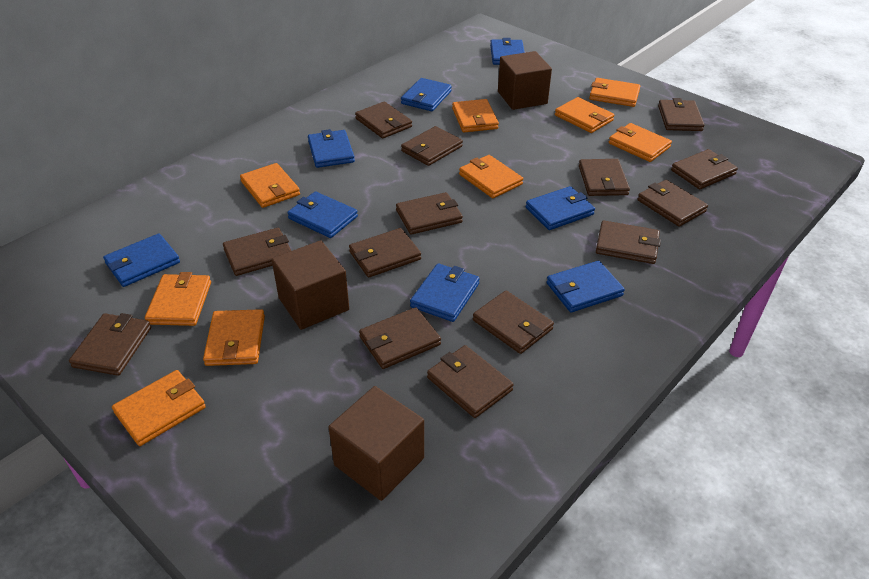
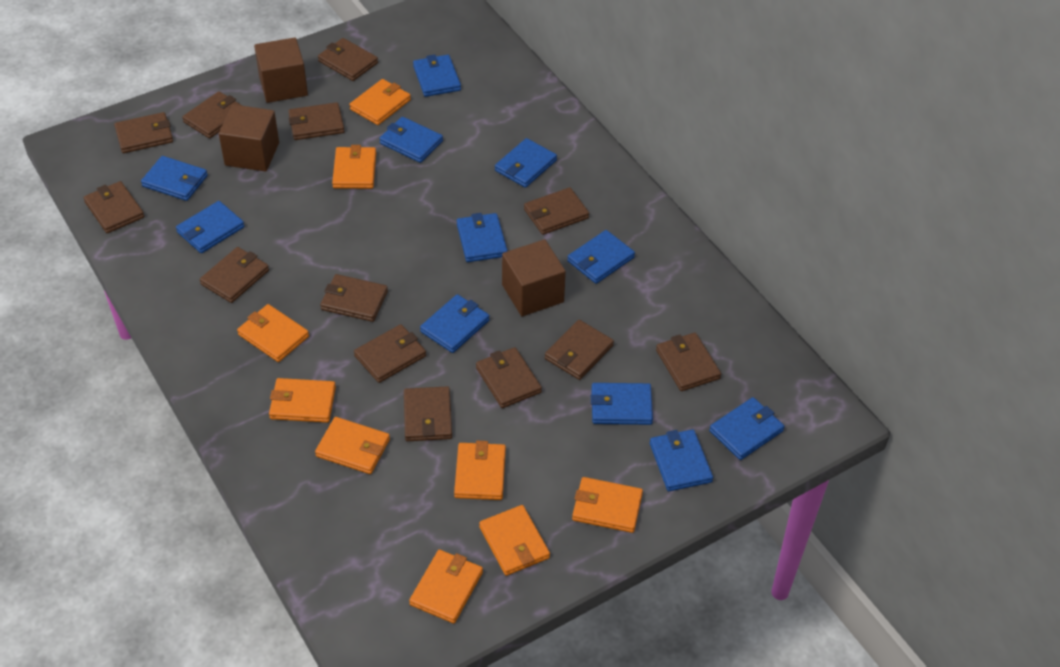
blue wallet: [103,234,180,287] [287,191,358,238] [308,129,355,168] [401,78,452,111] [410,263,480,322] [490,38,525,65] [526,186,595,230] [547,261,625,313] = 8 -> [141,156,208,201] [176,201,244,253] [379,117,443,163] [413,55,461,97] [420,294,490,353] [457,213,508,262] [495,138,557,188] [567,230,635,284] [591,383,653,425] [650,429,713,491] [709,397,785,460] = 11
brown wallet: [69,313,151,376] [223,228,291,276] [349,228,421,277] [355,102,412,138] [359,307,441,369] [396,192,463,235] [401,126,463,166] [427,345,514,418] [473,291,554,354] [579,159,630,196] [596,220,661,264] [638,180,708,227] [658,98,705,131] [671,149,738,189] = 14 -> [83,181,144,233] [114,112,173,153] [182,91,242,139] [200,247,269,303] [288,102,345,140] [318,38,378,81] [320,274,388,322] [354,324,426,383] [404,386,452,441] [476,347,542,408] [524,187,589,235] [545,320,614,380] [656,333,721,391] = 13

